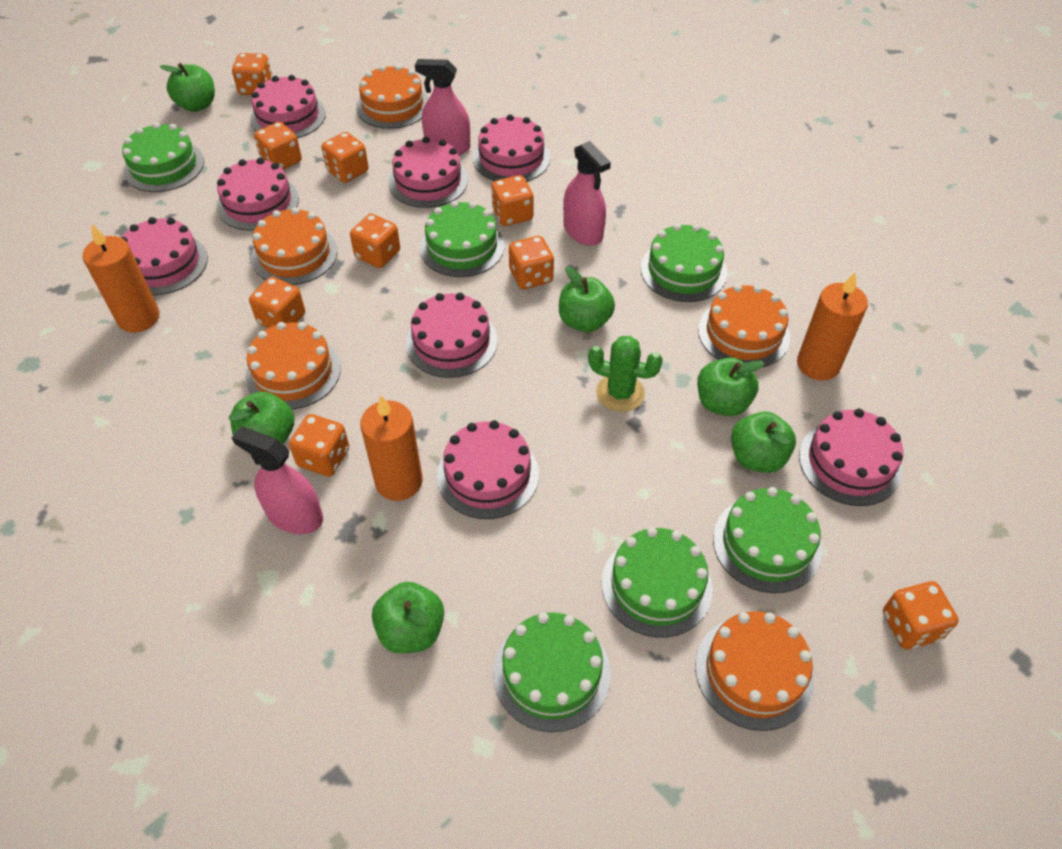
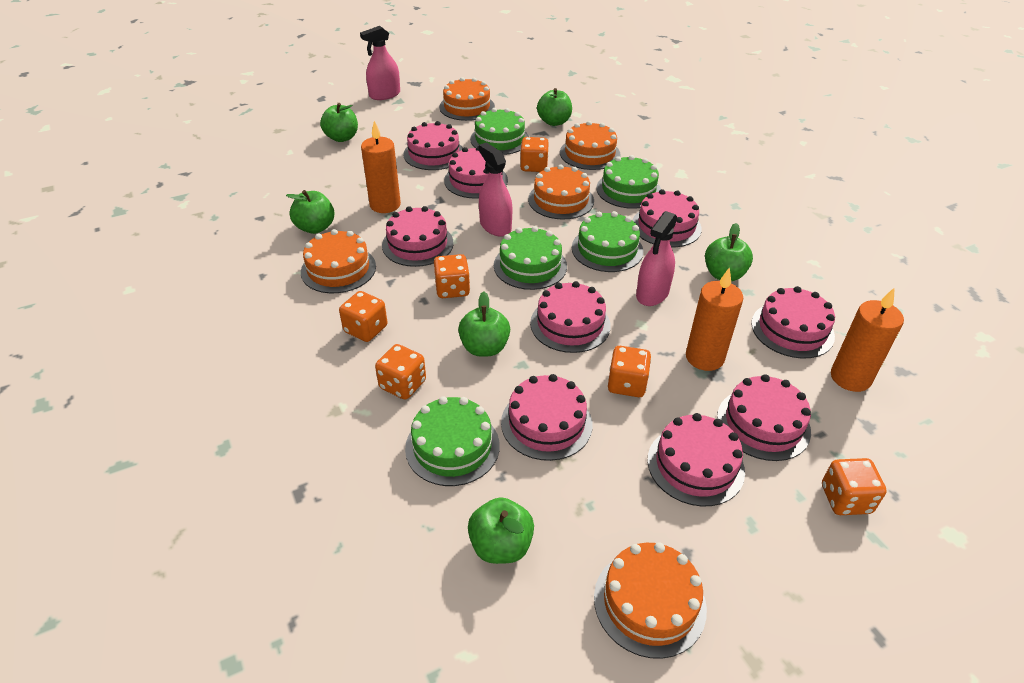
green cactus: [588,336,663,412] = 1 -> none = 0
green cake: [122,122,204,192] [420,201,504,277] [493,612,611,732] [602,527,713,638] [641,223,727,302] [713,487,822,593] = 6 -> [405,396,500,486] [470,108,529,155] [494,226,567,290] [572,211,644,272] [596,155,661,209] = 5
orange dice: [232,53,273,95] [249,277,305,328] [254,122,302,170] [289,414,349,477] [321,132,369,183] [350,214,400,268] [491,175,534,226] [509,236,554,289] [883,581,959,649] = 9 -> [339,291,387,342] [375,344,426,400] [434,254,470,298] [520,137,549,172] [608,346,651,397] [822,458,887,515] = 6
pink cake: [120,217,208,295] [216,158,299,231] [250,75,326,138] [388,137,468,208] [406,293,498,378] [437,420,539,519] [473,114,550,181] [799,409,903,506] = 8 -> [382,206,454,267] [403,121,463,170] [444,146,508,199] [501,374,593,461] [530,281,611,353] [632,189,702,247] [647,413,745,506] [717,374,811,461] [751,286,835,358] = 9

